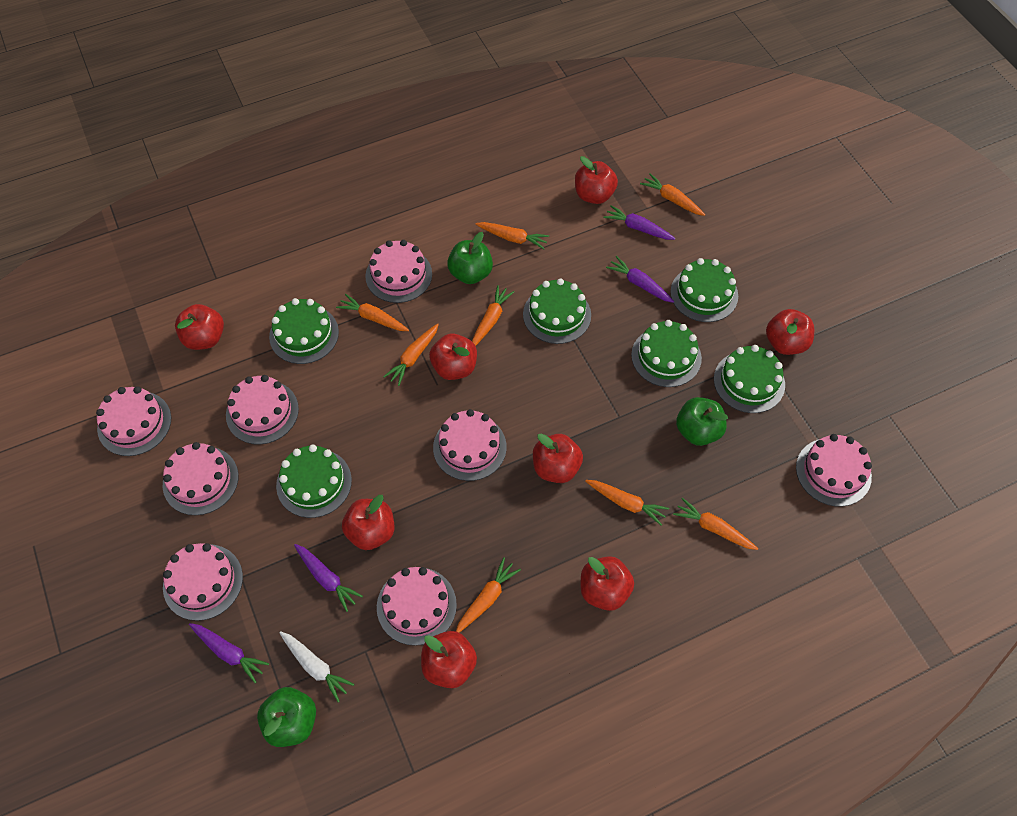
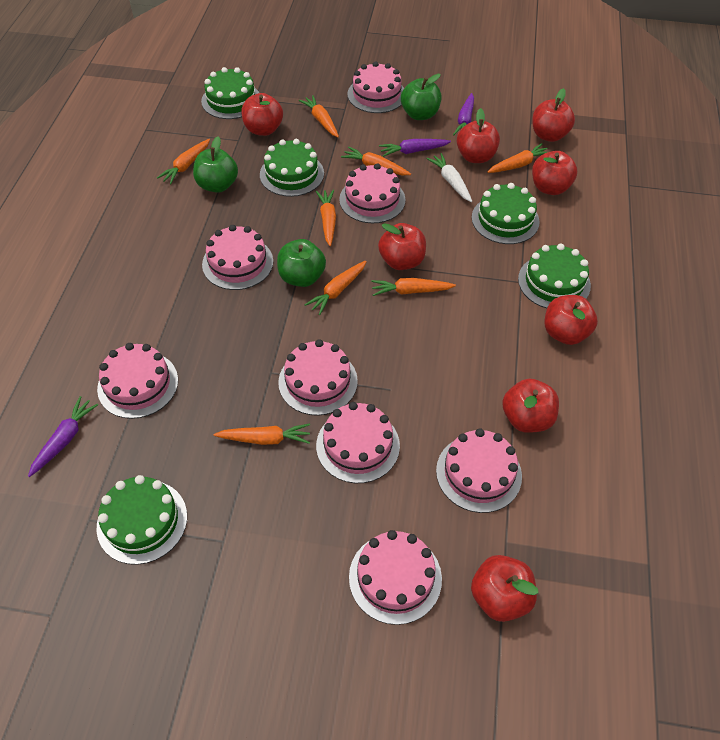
green cake: [269,298,339,364] [276,445,352,518] [523,278,591,344] [631,320,702,387] [670,258,738,322] [714,345,785,413] = 6 -> [97,475,187,565] [201,67,259,119] [260,139,324,197] [472,183,539,244] [518,244,591,308] = 5
purple carrot: [189,623,269,683] [294,544,363,612] [604,205,676,240] [606,256,674,303] = 4 -> [28,396,98,477] [379,139,451,157] [453,93,474,135] = 3

